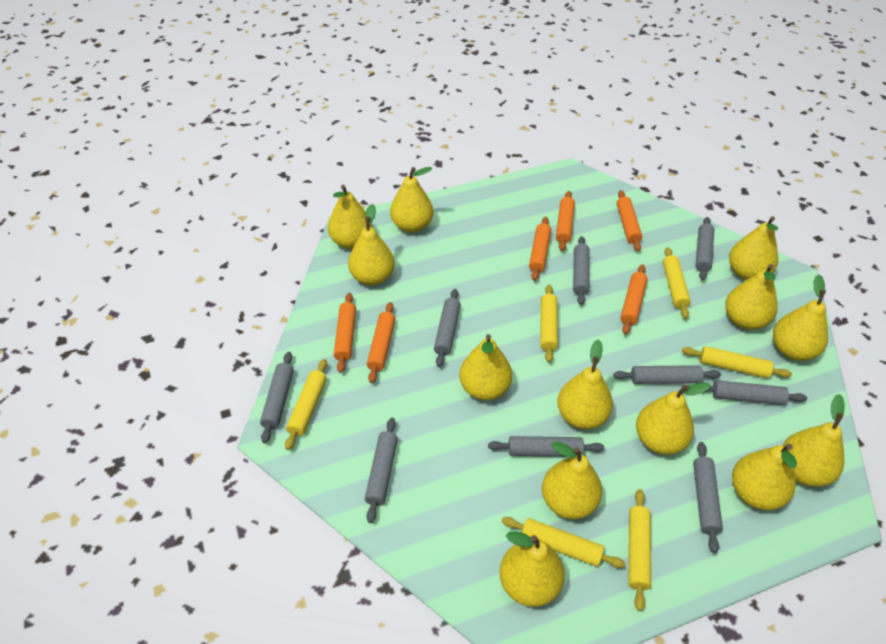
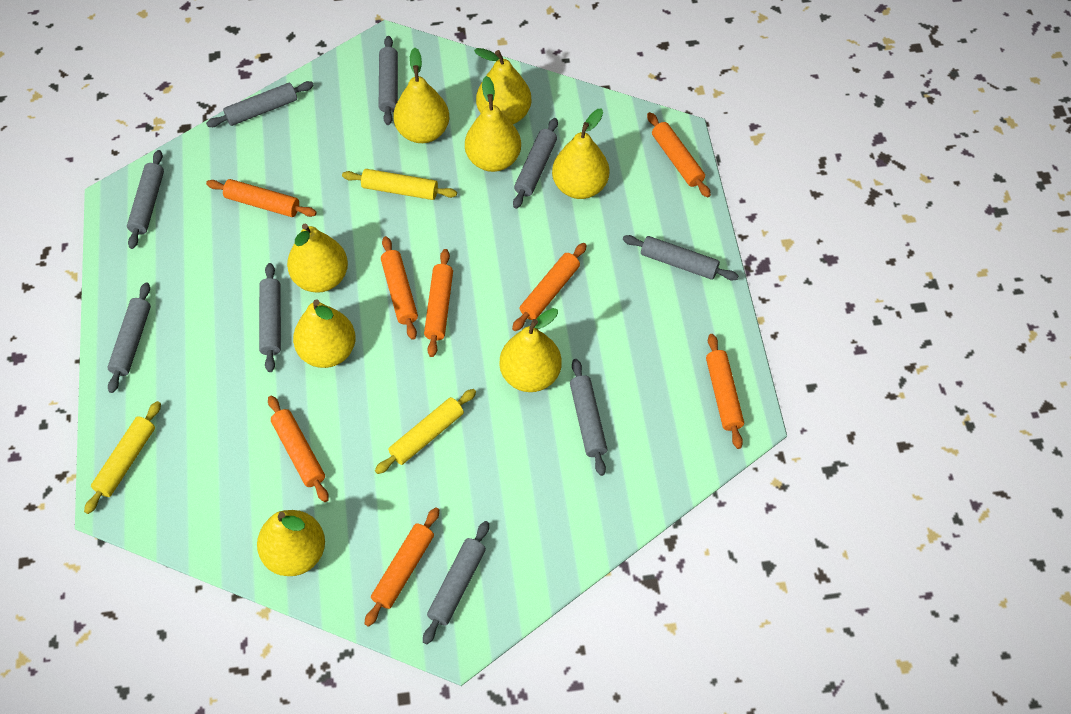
orange rolling pin: [334,293,356,373] [367,302,395,383] [529,217,551,281] [556,191,575,251] [617,190,642,251] [620,264,648,334] = 6 -> [206,179,317,217] [268,396,329,502] [365,507,439,627] [381,236,418,340] [424,249,453,357] [512,243,587,331] [647,112,711,198] [706,334,744,449] = 8
yellow pear: [328,185,372,249] [348,204,395,286] [390,167,433,233] [459,334,512,400] [500,531,565,607] [542,442,602,519] [557,339,613,429] [636,383,711,455] [725,264,778,330] [729,216,778,280] [732,444,797,510] [773,274,828,361] [783,394,845,487] = 13 -> [257,510,325,576] [287,224,348,293] [293,299,356,368] [393,48,450,143] [465,76,521,172] [474,48,532,124] [499,308,562,392] [552,109,609,199] = 8
yellow rolling pin: [285,359,327,450] [502,517,625,568] [540,285,558,363] [628,489,651,611] [663,247,691,319] [682,346,792,379] = 6 -> [84,401,161,514] [342,169,457,200] [375,389,476,474] = 3

